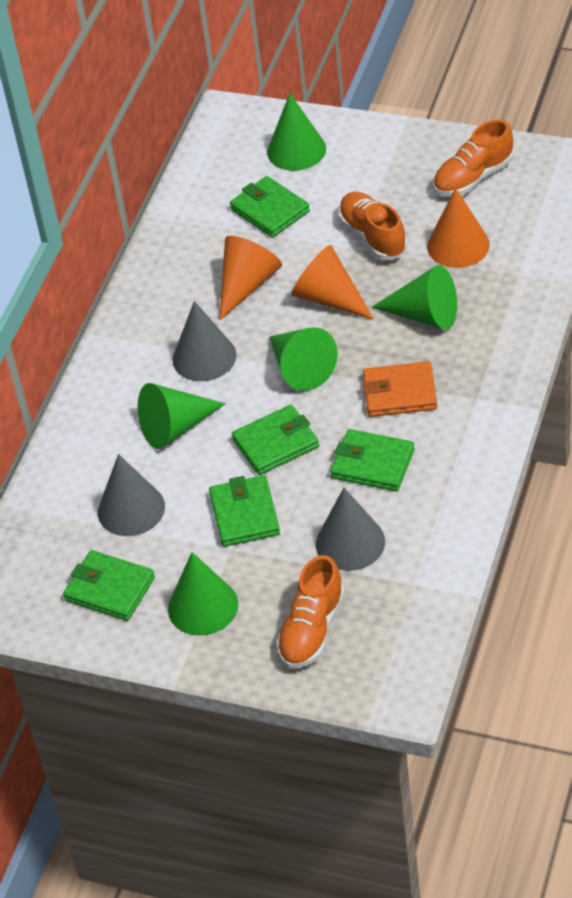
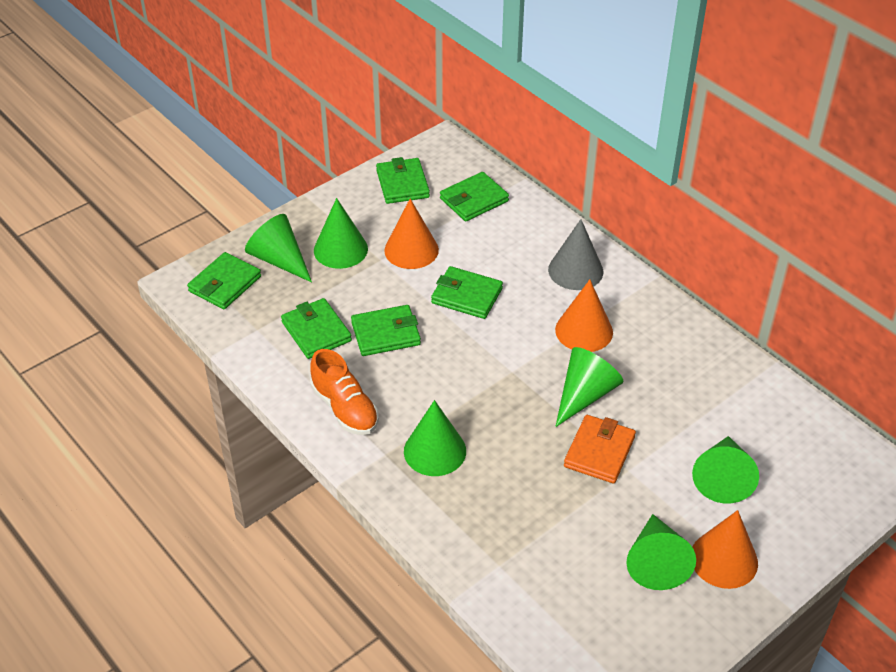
green cone: [138,383,226,449] [168,552,238,635] [267,93,326,171] [269,327,338,391] [372,265,457,330] = 5 -> [245,214,312,282] [314,198,368,269] [404,400,466,476] [555,347,623,427] [626,514,696,590] [692,436,759,503] = 6
green wallet: [63,550,155,621] [209,475,280,547] [230,176,310,238] [232,405,319,475] [330,429,415,491] = 5 -> [187,252,261,309] [281,298,352,359] [351,305,421,356] [376,157,430,204] [431,266,503,319] [440,172,509,221] = 6
grey cone: [98,454,165,536] [173,301,237,381] [316,488,385,571] = 3 -> [548,219,603,290] = 1
orange shoe: [276,555,345,668] [338,192,407,260] [433,119,514,196] = 3 -> [310,349,379,435] = 1

